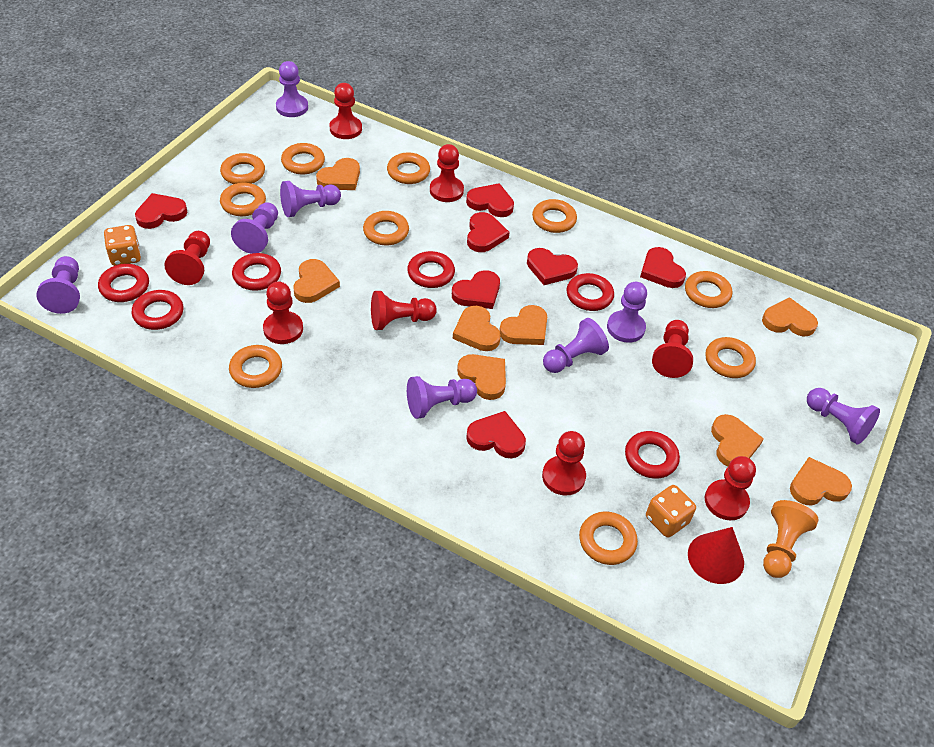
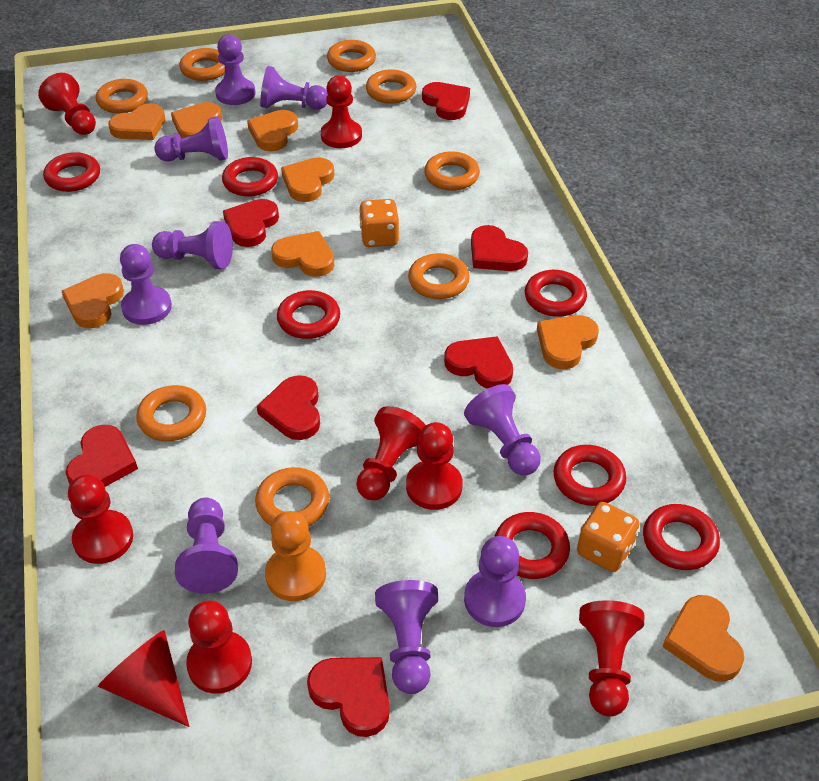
orange ring: [220,153,265,184] [220,183,266,216] [229,345,282,388] [281,143,325,174] [363,211,409,245] [387,152,430,184] [532,199,577,233] [579,511,638,565] [685,271,732,308] [705,337,756,378] = 10 -> [96,79,148,114] [136,385,206,441] [179,48,225,81] [255,467,329,527] [327,40,376,72] [366,69,416,104] [408,253,470,299] [424,151,480,191] = 8
purple pawn: [37,256,80,314] [231,202,278,254] [276,61,308,117] [280,181,341,217] [407,376,477,419] [543,318,609,373] [607,282,647,343] [807,388,880,444] = 8 -> [120,244,172,325] [152,221,233,269] [154,116,228,162] [175,498,238,593] [215,34,256,105] [260,66,328,110] [375,580,438,694] [464,384,541,475] [464,536,526,627] = 9
red pawn: [164,231,210,285] [263,281,303,344] [329,83,362,139] [371,291,437,330] [430,144,464,202] [542,431,586,496] [652,320,693,378] [705,456,756,520] = 8 -> [38,73,96,135] [68,475,133,564] [186,600,252,694] [321,76,362,148] [356,406,426,500] [406,422,463,510] [579,600,644,717] = 7
red ring: [98,264,149,302] [132,290,183,330] [232,253,281,291] [407,251,455,288] [566,273,614,311] [625,431,680,479] = 6 -> [43,152,100,192] [222,157,278,197] [277,290,340,339] [494,512,570,579] [525,270,587,317] [554,445,626,506] [643,504,720,570] = 7

